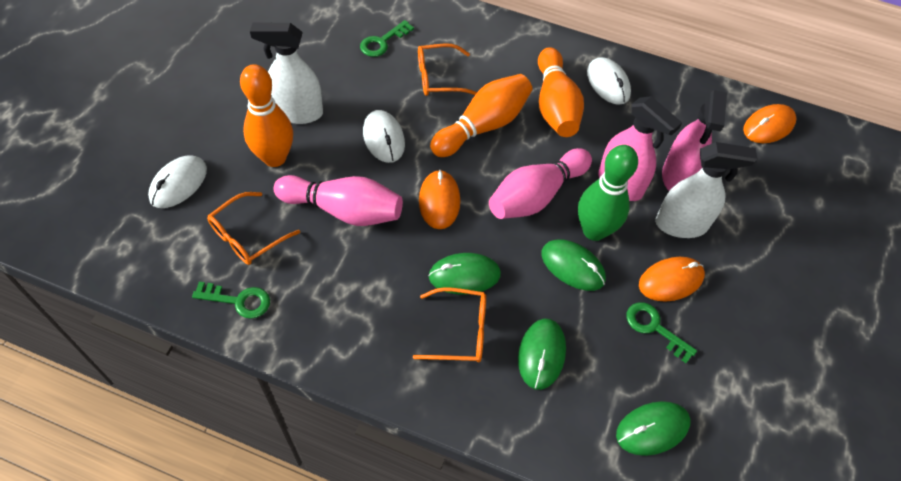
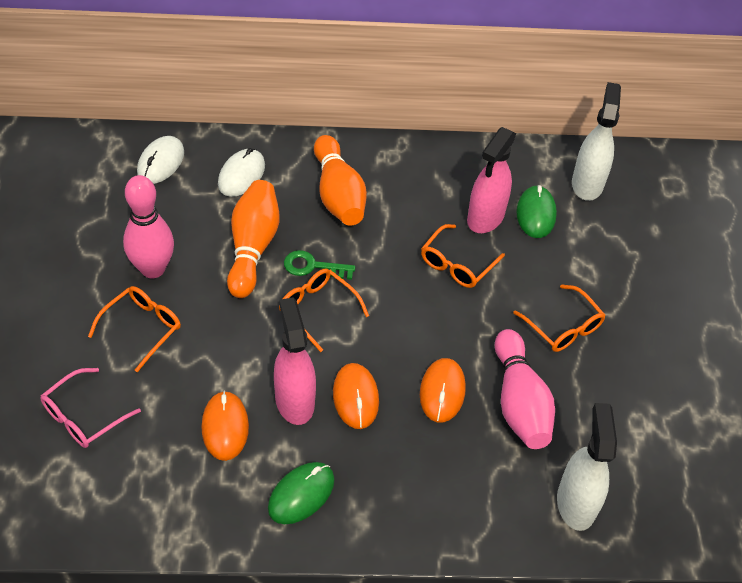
green bowling pin: [578,145,638,241] = 1 -> none = 0
green key: [192,282,270,319] [360,20,414,57] [626,302,697,363] = 3 -> [284,250,355,280] = 1
green mouse: [428,253,501,294] [518,318,566,390] [542,240,606,291] [616,401,691,456] = 4 -> [268,462,335,524] [517,185,557,238] = 2
orange bowling pin: [240,64,293,167] [430,74,532,157] [538,47,584,137] = 3 -> [227,180,279,298] [314,135,367,226] = 2
orange glasses: [207,192,300,265] [413,287,486,362] [418,43,477,96] = 3 -> [88,286,181,372] [279,269,369,352] [421,224,505,288] [513,284,605,352] = 4
pink glasses: none = 0 -> [40,368,141,448] = 1
white mouse: [148,155,207,208] [363,110,405,163] [587,57,631,105] = 3 -> [137,136,184,184] [218,148,265,197] = 2

